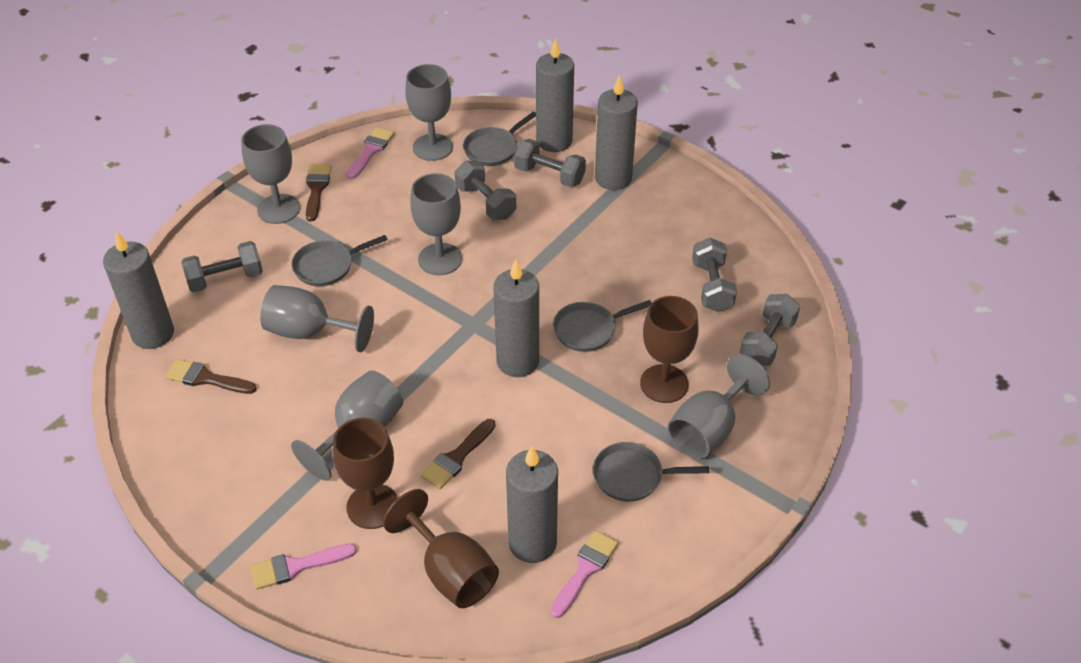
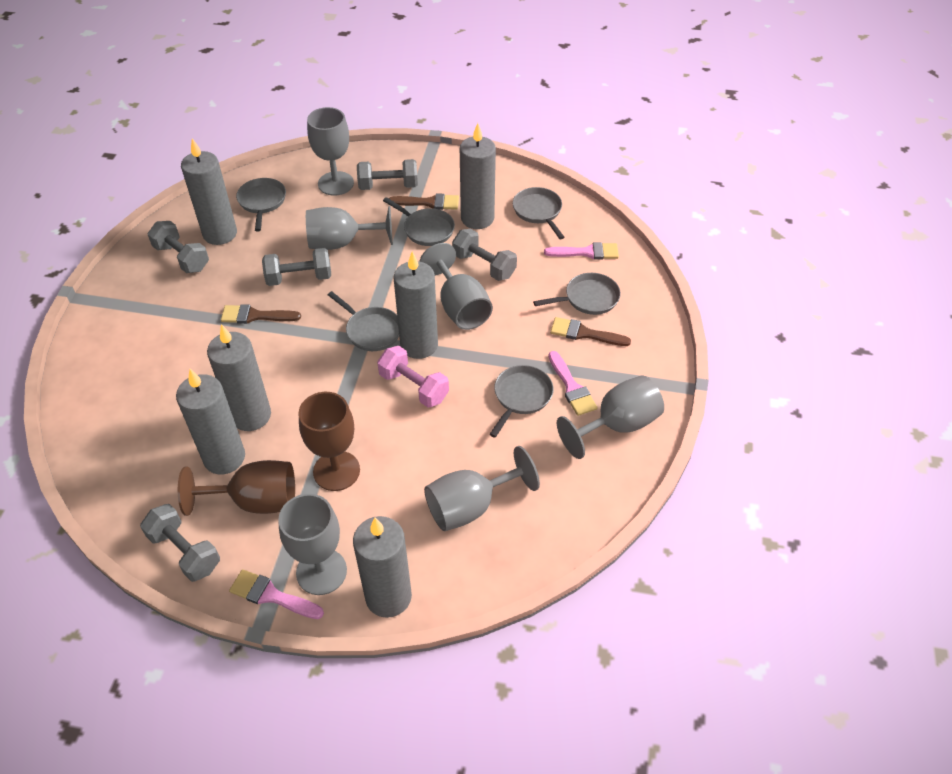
brown goblet: [333,417,398,529] [383,489,499,608] [640,296,698,403] = 3 -> [178,460,295,516] [299,392,360,491] = 2
grey candle: [103,231,174,349] [494,259,539,377] [506,446,558,563] [536,38,574,152] [595,75,638,190] = 5 -> [176,369,245,474] [181,138,237,245] [207,324,271,431] [353,516,412,618] [394,251,438,359] [460,123,496,229] = 6
grey pan: [291,235,388,286] [463,112,536,166] [553,300,652,352] [593,442,709,502] = 4 -> [236,178,286,231] [328,291,399,351] [383,197,455,246] [489,365,553,438] [513,187,565,239] [533,273,621,315] = 6
pink dumbbell: none = 0 -> [377,346,449,408] = 1

